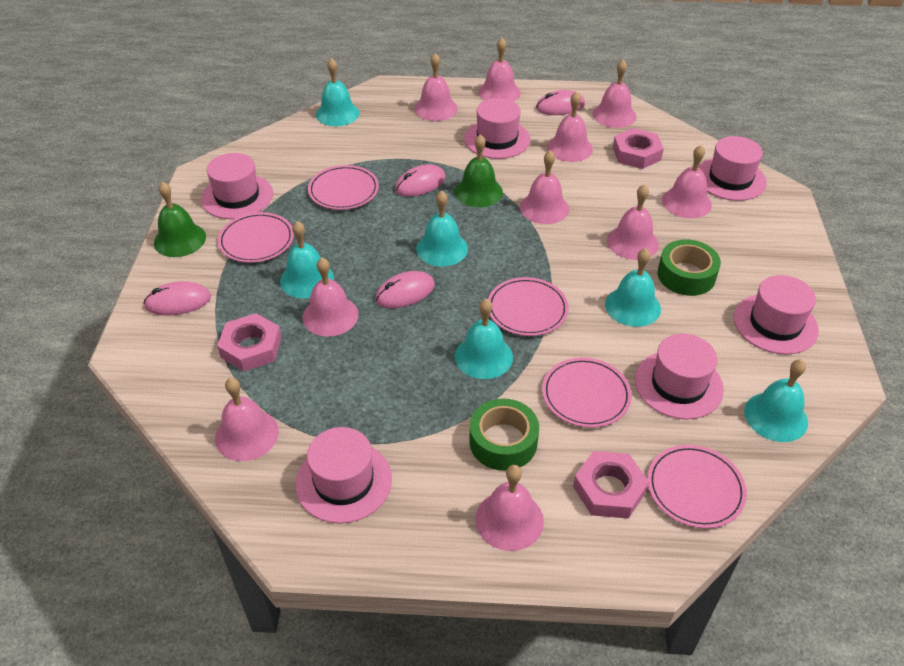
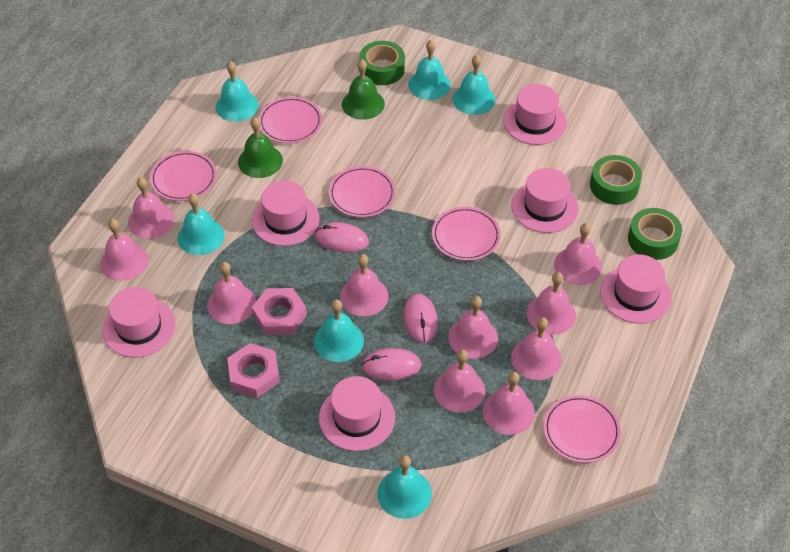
green tape: [469,398,539,471] [658,239,721,296] = 2 -> [359,41,405,85] [590,155,642,205] [628,208,682,260] = 3
pink mouse: [143,281,211,315] [375,271,435,308] [395,164,446,197] [536,90,585,115] = 4 -> [314,222,369,252] [361,348,422,381] [403,294,438,343] = 3
pink nut: [217,313,282,371] [573,451,649,519] [613,128,664,169] = 3 -> [227,343,280,398] [252,288,307,335] = 2

